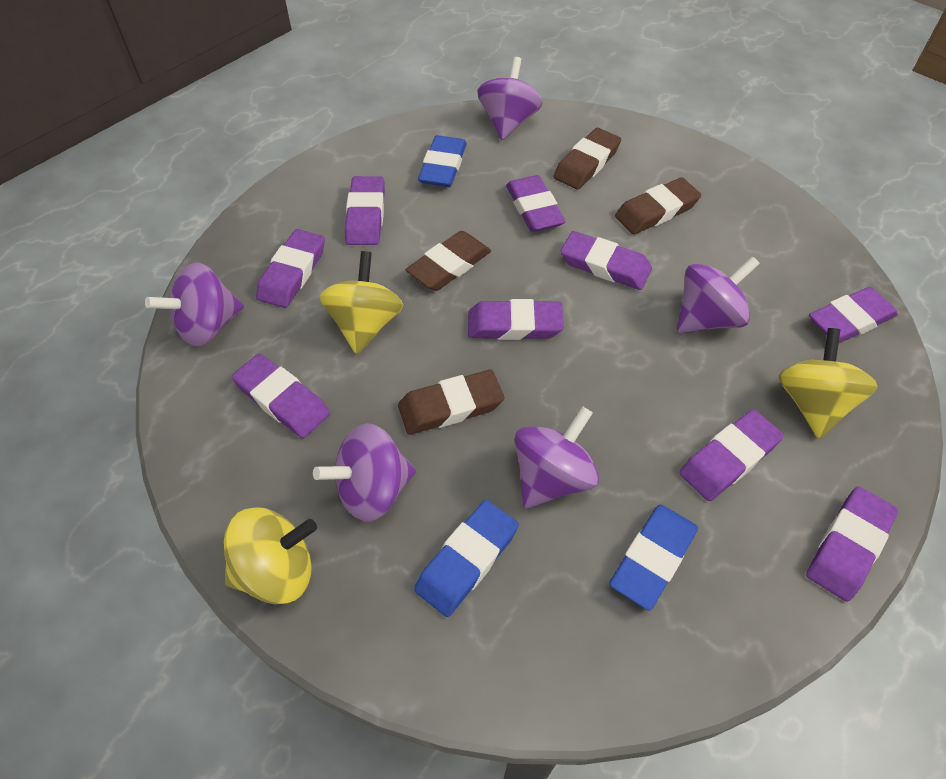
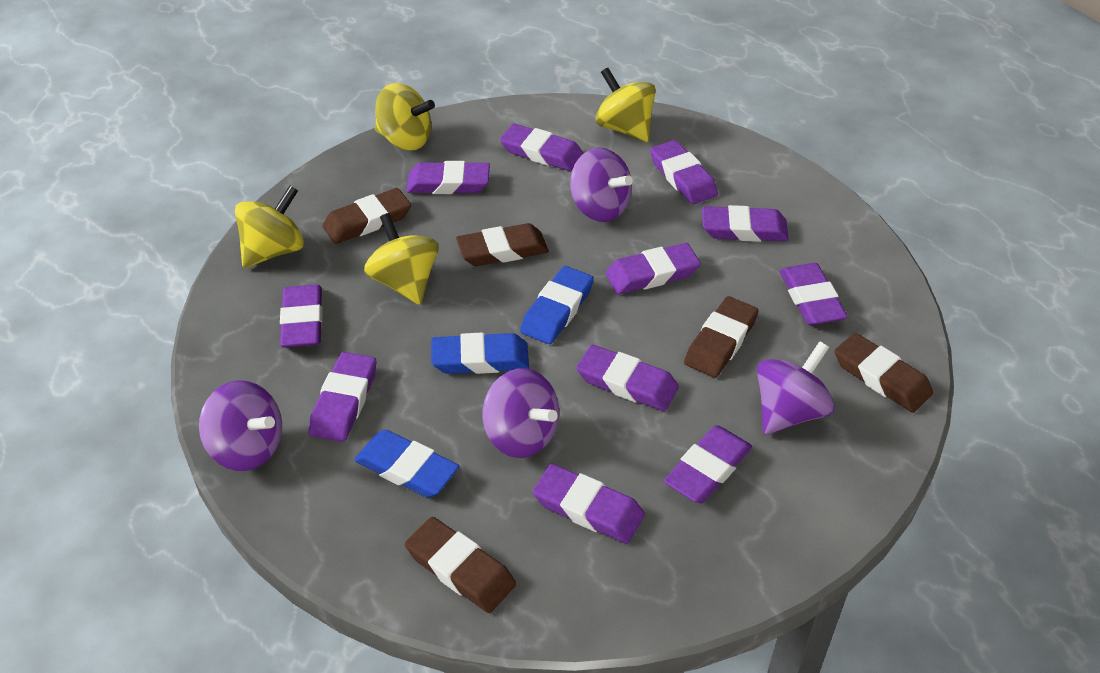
brown eraser: [398,370,504,435] [406,231,491,291] [553,128,621,190] [615,177,701,234] = 4 -> [322,188,411,244] [405,517,516,613] [456,223,549,266] [684,296,759,378] [835,333,933,413] = 5
purple eraser: [232,354,330,438] [256,229,325,308] [345,176,385,245] [468,299,564,340] [506,175,566,232] [560,231,652,290] [679,409,784,501] [806,486,898,602] [809,287,898,343] = 9 -> [280,284,323,348] [308,352,376,442] [406,161,490,194] [500,123,584,171] [532,464,645,544] [576,345,679,411] [605,243,701,295] [650,140,718,204] [663,425,752,503] [702,205,789,242] [779,263,848,325] = 11
purple spinning top: [145,262,244,347] [313,423,416,522] [477,57,543,140] [514,406,599,508] [677,256,760,333] = 5 -> [199,380,282,471] [483,368,559,458] [570,147,633,222] [757,341,835,435] = 4
yellow spinning top: [224,507,317,604] [319,251,403,354] [779,328,878,438] = 3 -> [235,186,304,268] [364,213,439,305] [375,83,435,150] [595,68,656,142] = 4

